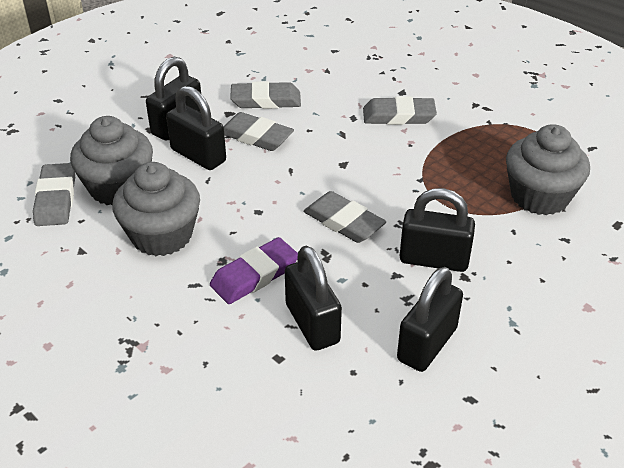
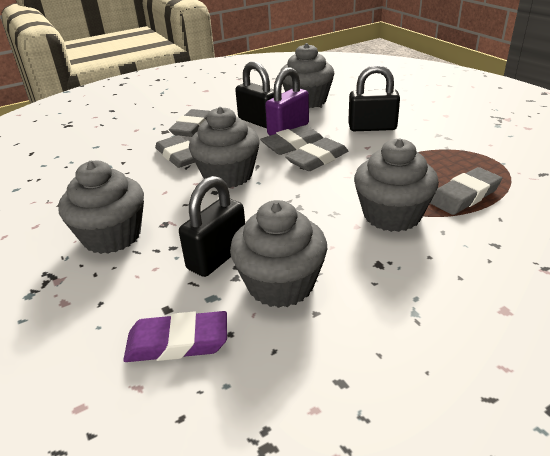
black padlock: [146,57,201,141] [166,86,226,170] [285,246,342,351] [397,267,463,372] [400,188,475,272] = 5 -> [179,176,245,277] [235,61,274,129] [348,65,400,131] = 3
grey cupcake: [70,116,153,205] [112,162,200,256] [506,124,590,215] = 3 -> [58,161,144,254] [189,107,260,188] [230,200,327,308] [280,43,334,108] [354,138,439,232] = 5
purple padlock: none = 0 -> [265,67,309,136] = 1

